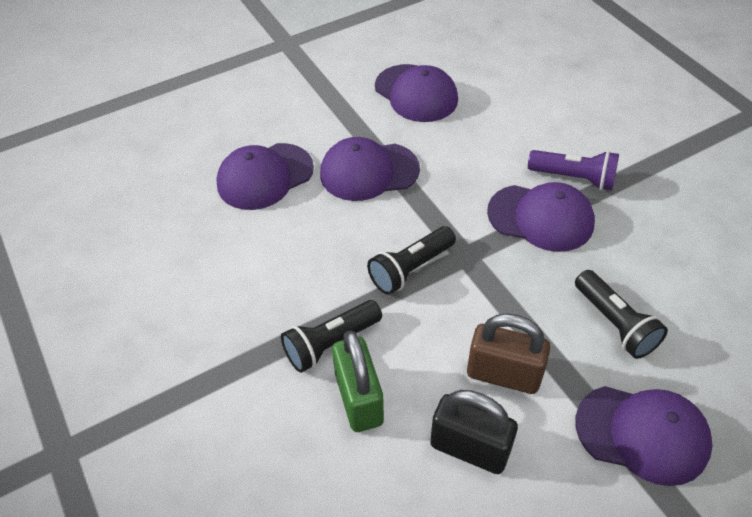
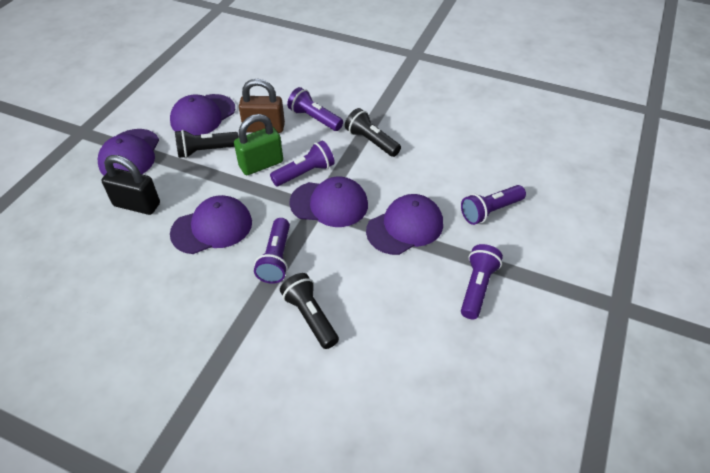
purple flashlight: [528,150,619,190] = 1 -> [254,218,290,284] [270,141,335,186] [287,87,343,131] [461,185,526,225] [461,244,503,319] = 5

